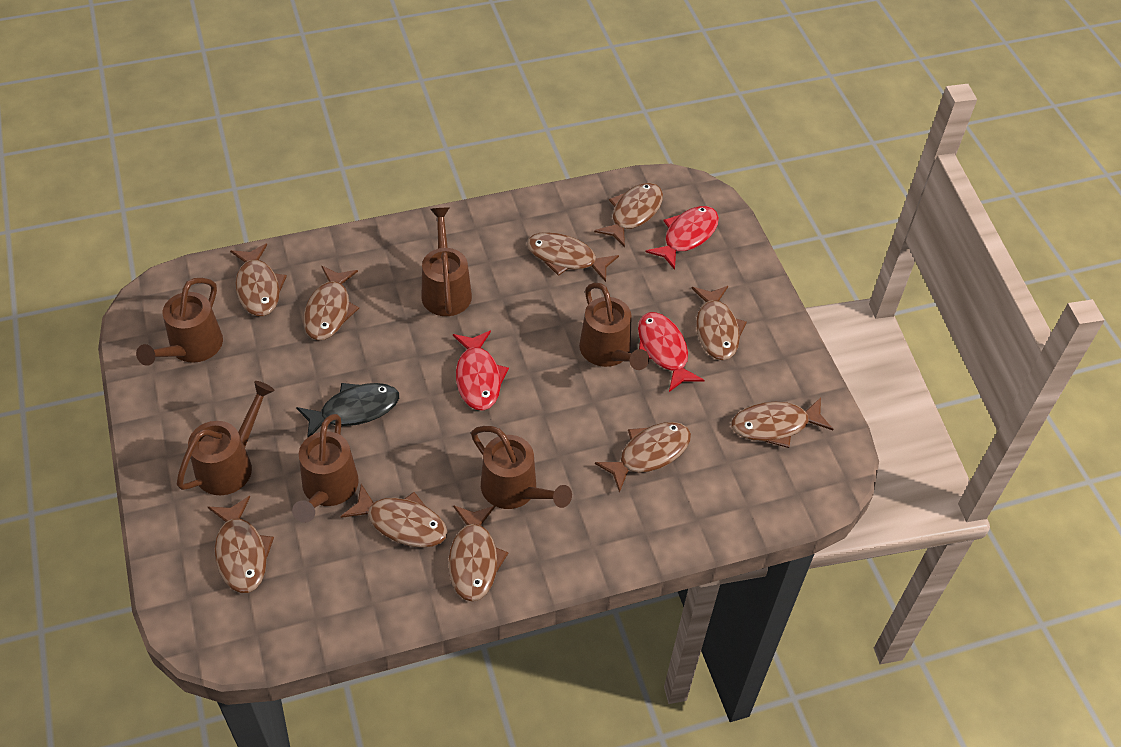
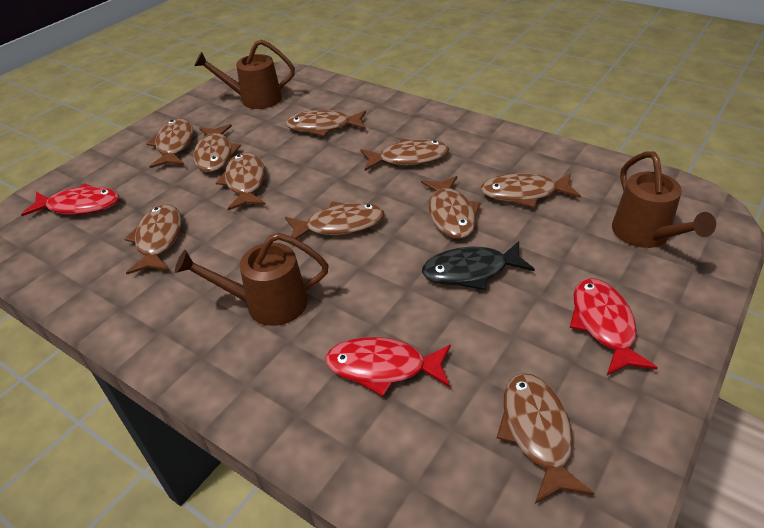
brown watering can: [136,278,223,366] [177,381,275,495] [292,414,359,523] [421,208,472,316] [471,426,572,509] [579,283,649,370] = 6 -> [175,233,329,326] [194,39,295,109] [612,151,716,248] = 3

